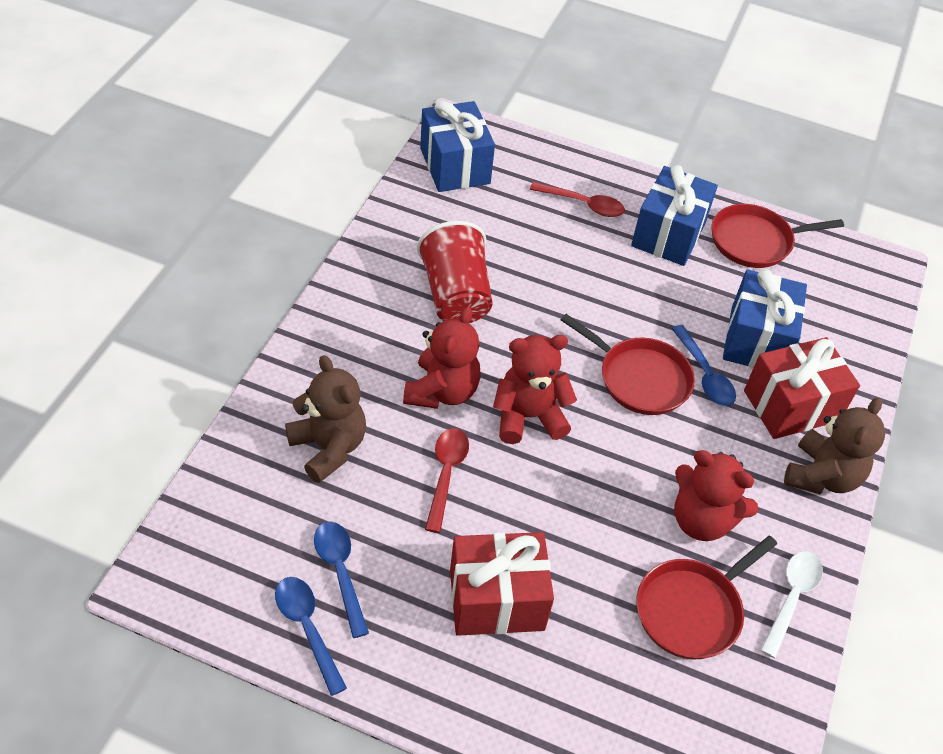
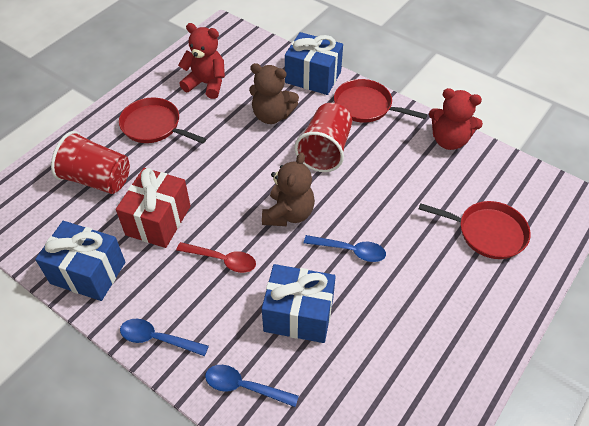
red cup: [417,221,493,323] = 1 -> [51,131,130,194] [295,103,353,172] = 2
red gift: [450,532,554,636] [744,337,860,439] = 2 -> [116,168,191,248] = 1
red spoon: [425,428,469,533] [530,182,625,217] = 2 -> [176,242,256,273] = 1
red teddy bear: [403,307,481,409] [493,335,577,444] [674,450,758,541] = 3 -> [178,23,225,99] [429,88,483,150] = 2
white spoon: [760,551,823,659] = 1 -> none = 0

